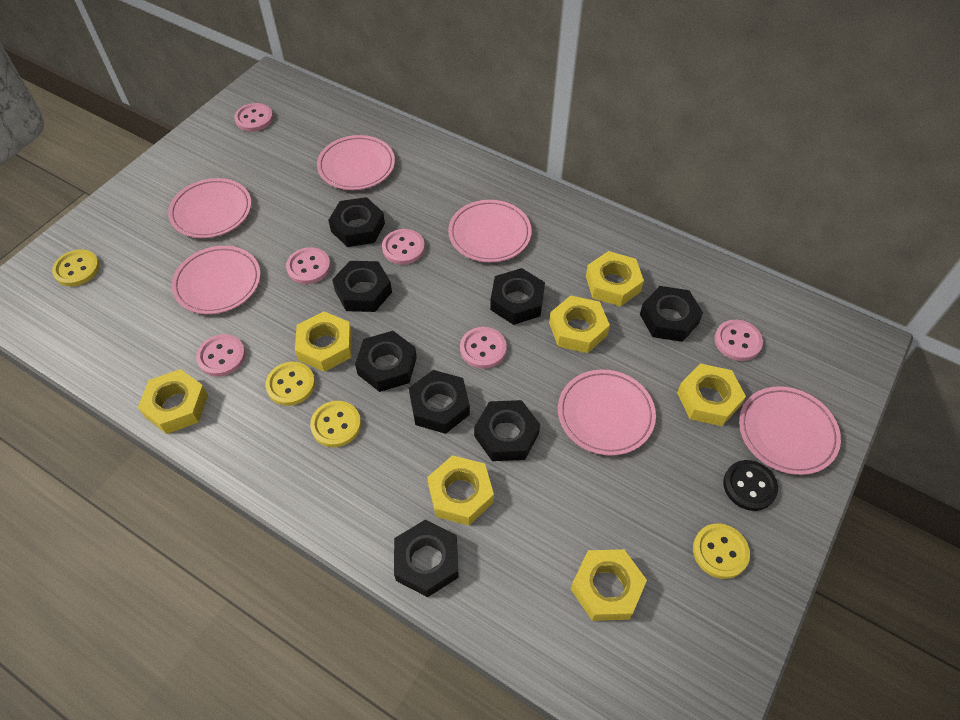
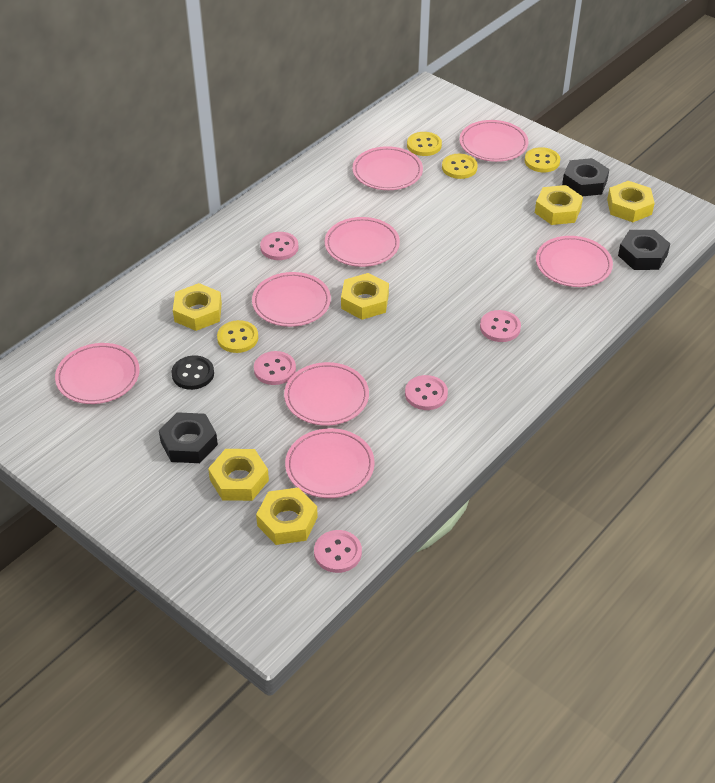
black nut: [328,197,385,247] [332,261,392,312] [355,331,417,392] [394,520,459,597] [409,370,470,434] [474,400,540,461] [490,268,545,325] [640,286,703,342] = 8 -> [159,412,218,463] [562,158,609,196] [618,230,670,270] = 3
pink button: [196,334,246,377] [234,103,273,132] [286,247,331,284] [382,229,425,265] [460,327,507,369] [714,320,763,361] = 6 -> [254,351,296,385] [260,232,298,260] [314,530,362,573] [405,375,448,410] [480,310,521,342] = 5
pink plate: [168,178,251,238] [172,246,260,314] [317,135,395,190] [448,200,532,262] [558,369,656,456] [739,386,841,475] = 6 -> [55,343,140,404] [252,272,331,327] [284,362,369,426] [285,428,375,498] [325,217,400,267] [352,146,423,190] [459,120,528,162] [536,236,613,287] = 8
yellow nut: [138,369,208,434] [295,311,352,372] [427,455,494,525] [549,295,610,353] [571,549,647,621] [586,251,644,307] [677,364,746,426] = 7 -> [173,283,222,331] [208,449,269,501] [256,488,318,545] [341,273,389,320] [535,185,583,225] [607,181,655,222] = 6

